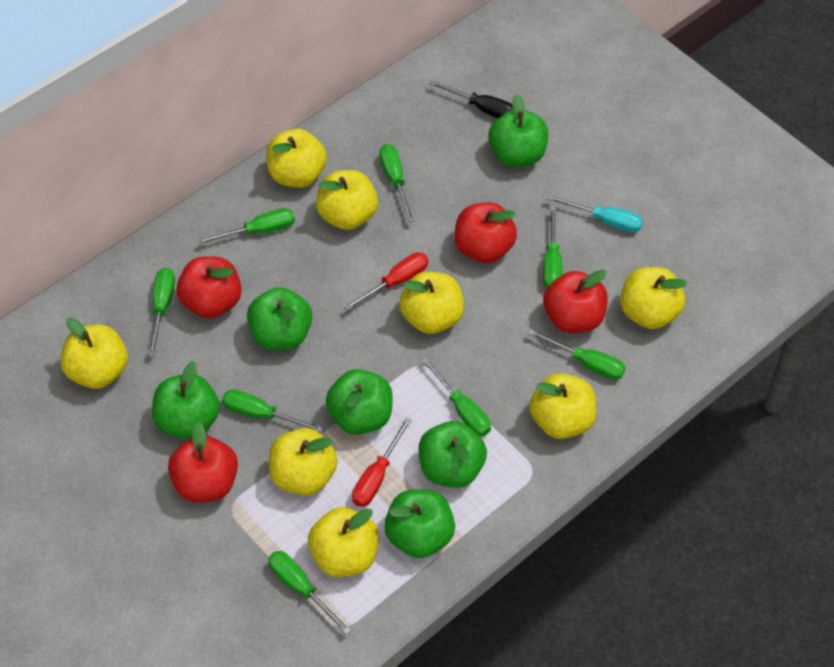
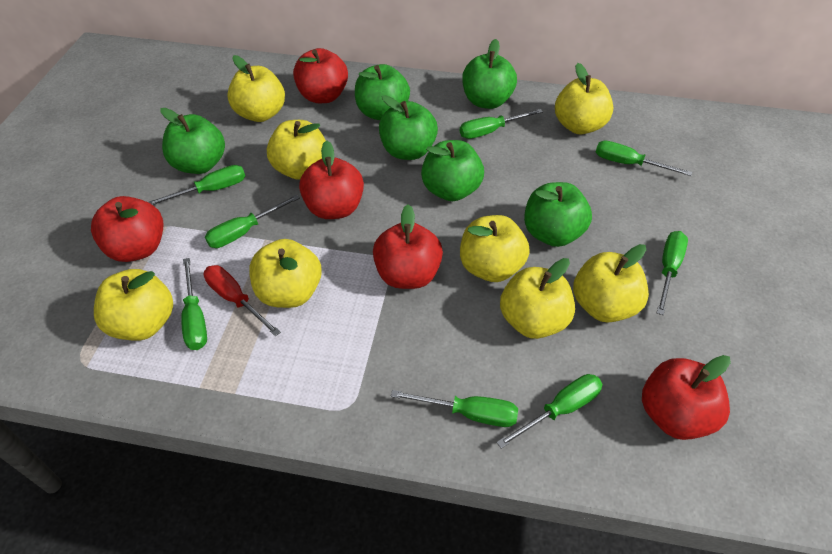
black screwdriver: [429,80,513,118] = 1 -> none = 0
red apple: [168,422,238,502] [177,256,242,318] [454,202,517,263] [543,270,608,333] = 4 -> [91,196,164,262] [293,48,348,103] [299,140,364,219] [373,204,443,289] [642,355,731,440] = 5
red screwdriver: [344,252,428,311] [352,417,412,507] = 2 -> [204,265,281,336] = 1
turquoise screwdriver: [547,195,643,233] = 1 -> none = 0

